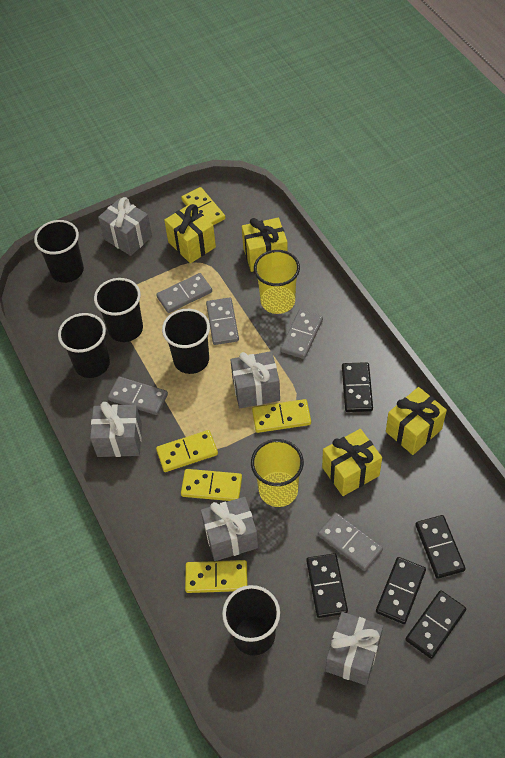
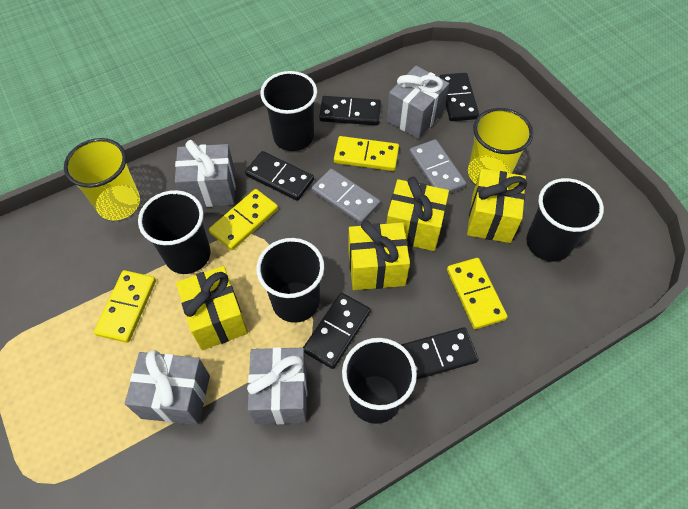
grey domino: [108,377,168,415] [156,273,212,313] [206,297,239,345] [281,309,323,359] [318,513,383,571] = 5 -> [311,169,380,224] [409,139,466,194] = 2
grey gift: [90,402,142,457] [98,197,152,256] [201,497,258,561] [230,351,280,408] [326,612,383,686] = 5 -> [125,350,210,425] [175,140,236,207] [247,347,307,424] [387,66,449,139] = 4
yellow domino: [156,430,218,472] [181,187,225,225] [181,469,242,501] [185,560,247,593] [252,399,311,433] = 5 -> [94,270,156,343] [209,189,278,250] [334,136,399,171] [447,258,507,329] = 4

